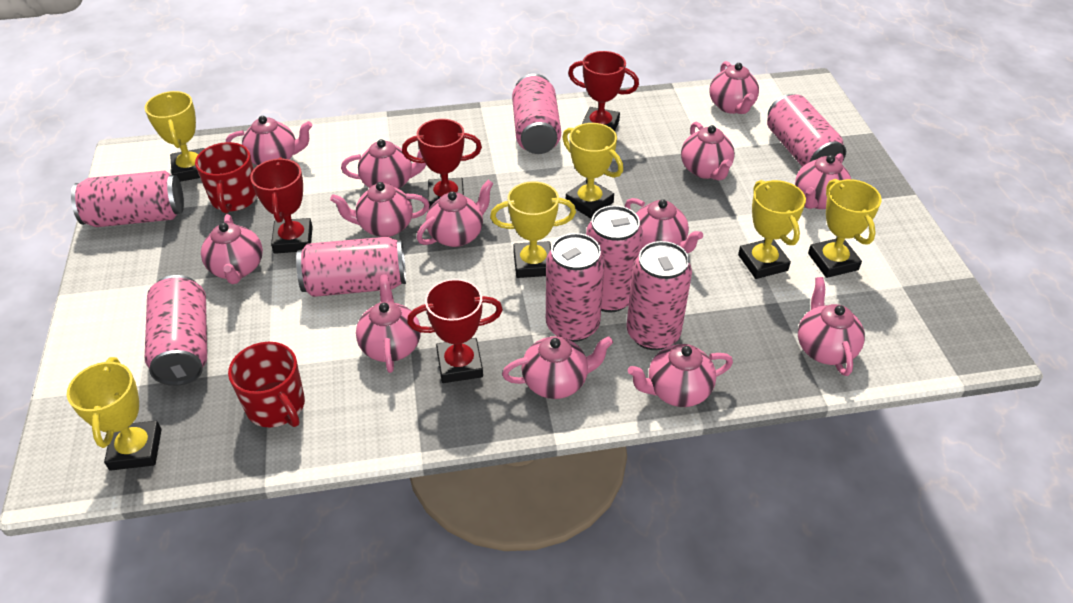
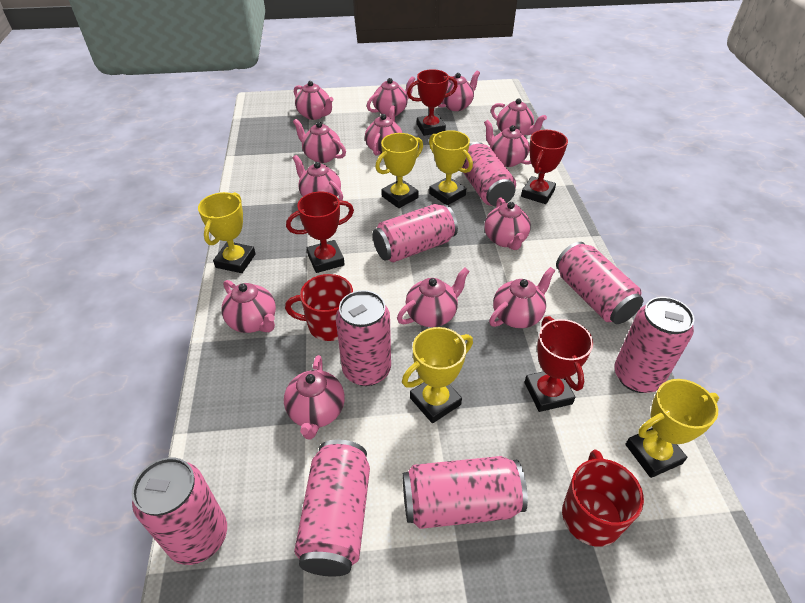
yellow trophy: [67,357,161,471] [145,91,205,182] [490,181,576,278] [562,123,623,218] [738,180,806,279] [808,179,882,278] = 6 -> [198,192,256,273] [375,133,423,208] [402,327,473,423] [429,130,473,205] [625,379,719,478] = 5

